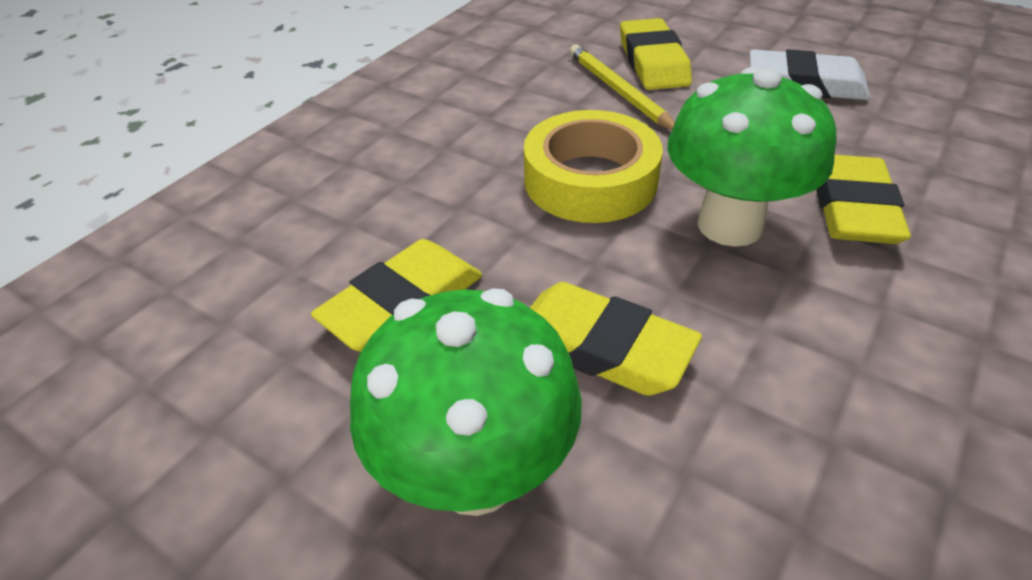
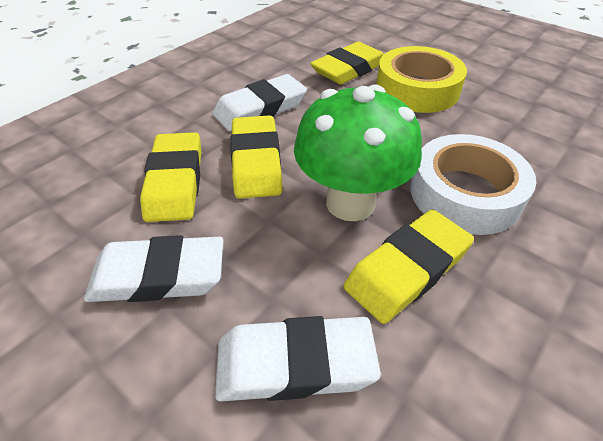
green mushroom: [350,288,582,516] [667,67,836,247] = 2 -> [294,84,422,221] = 1
white eraser: [750,49,870,100] = 1 -> [84,235,223,302] [213,74,307,131] [215,316,381,401] = 3
white tape: none = 0 -> [410,134,536,235] = 1
yellow pencil: [569,45,675,130] = 1 -> none = 0

